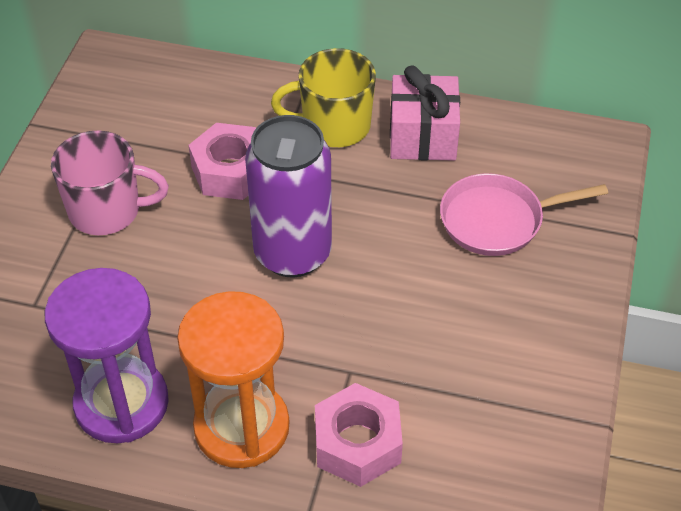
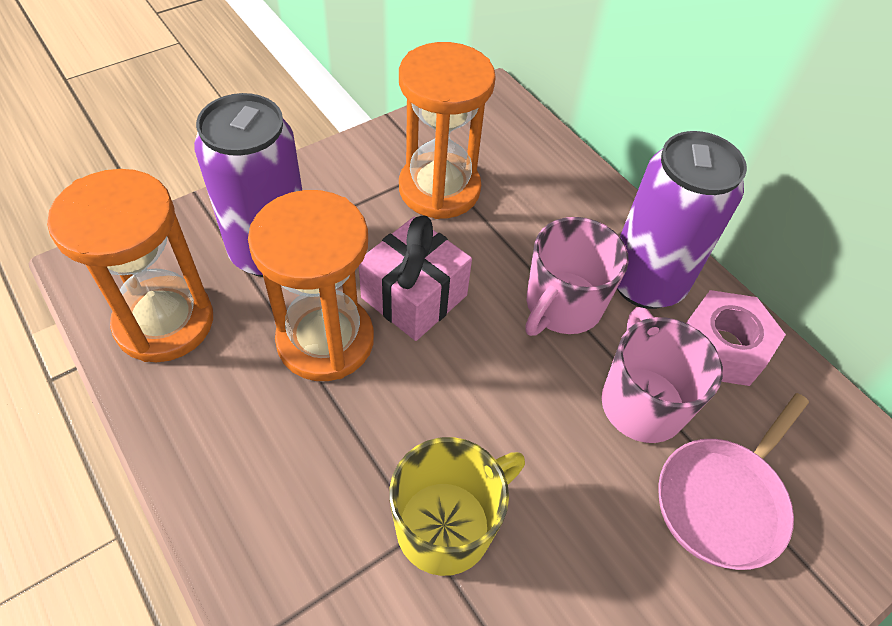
orange hourglass: [177,291,289,468] = 1 -> [47,169,213,362] [248,190,374,381] [399,42,496,219] = 3
pink mug: [51,131,169,235] = 1 -> [525,217,629,336] [601,307,723,443] = 2
pink nut: [189,123,256,200] [315,383,403,487] = 2 -> [687,290,786,386] = 1
purple can: [245,115,332,277] = 1 -> [194,93,302,277] [617,131,747,309] = 2
purple hourglass: [45,268,169,443] = 1 -> none = 0

